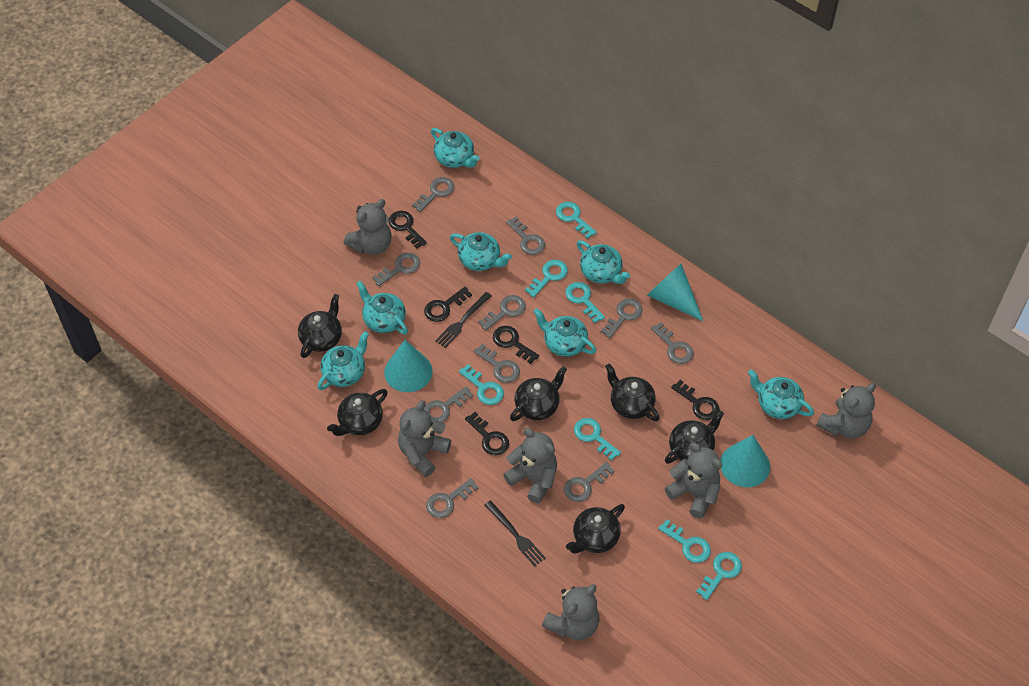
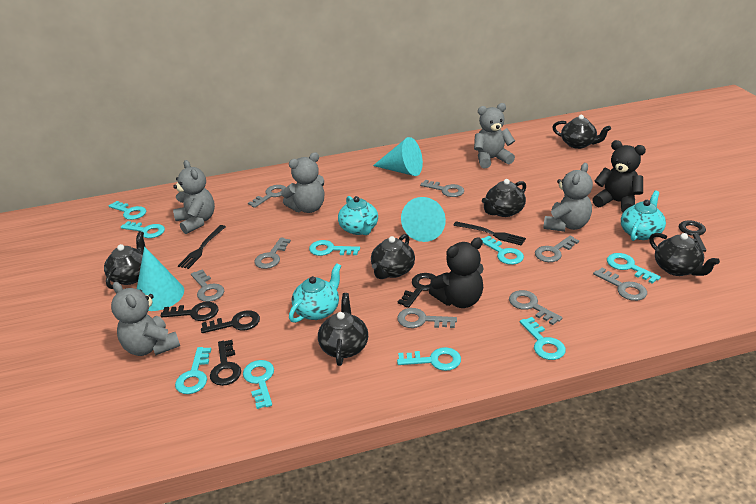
black teddy bear: none = 0 -> [429,237,484,308] [592,140,646,212] = 2
grey key: [372,253,420,286] [412,177,454,212] [424,387,473,422] [426,478,479,518] [474,344,520,383] [478,295,526,331] [506,217,545,255] [564,462,614,502] [601,298,642,338] [651,322,694,364] = 10 -> [191,269,224,302] [248,185,286,208] [254,237,291,269] [397,308,457,328] [420,180,464,197] [509,290,562,325] [535,236,579,262] [593,268,647,301] = 8
grey teddy bear: [344,199,392,255] [398,400,451,477] [503,428,557,503] [542,584,599,640] [665,443,722,519] [816,383,876,439] = 6 -> [111,282,180,356] [173,160,215,234] [281,152,324,213] [474,103,515,168] [543,163,593,232] = 5
turquoise key: [459,364,504,405] [525,260,568,298] [556,202,597,239] [565,282,605,323] [574,418,621,461] [658,519,711,563] [696,552,742,600] = 7 -> [109,201,146,220] [121,221,165,238] [175,347,212,394] [243,360,274,409] [309,240,360,256] [397,347,461,371] [481,235,524,265] [520,317,566,360] [607,253,661,284] = 9
turquoise teapot: [317,331,369,390] [356,281,408,334] [431,128,480,168] [450,232,512,271] [533,308,596,357] [577,240,630,284] [748,369,814,419] = 7 -> [289,263,341,323] [338,196,378,235] [621,191,666,241] = 3

